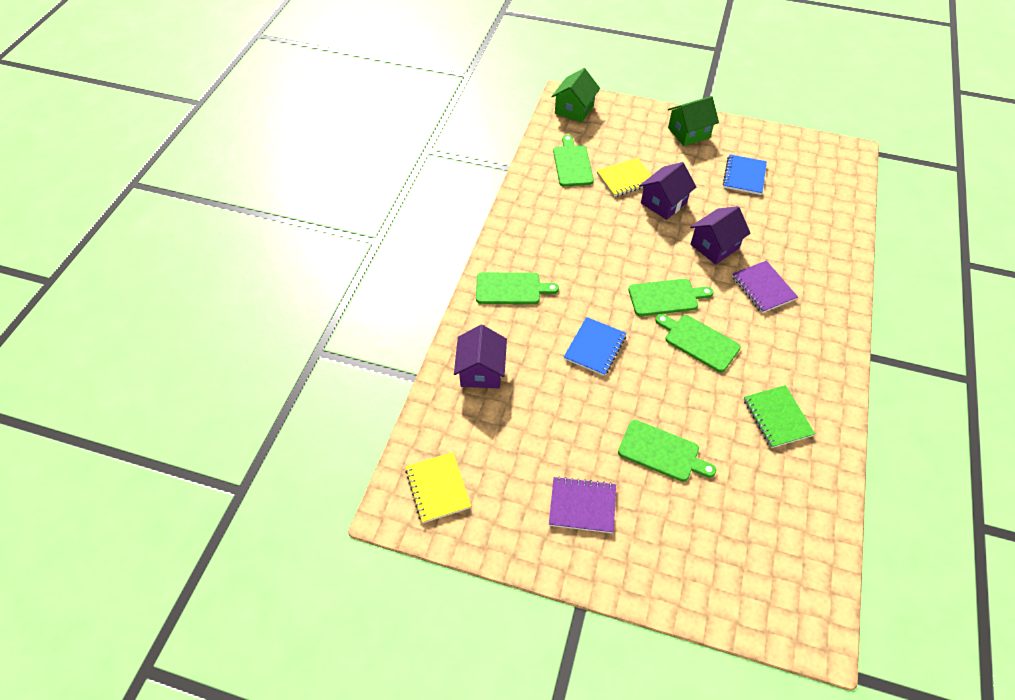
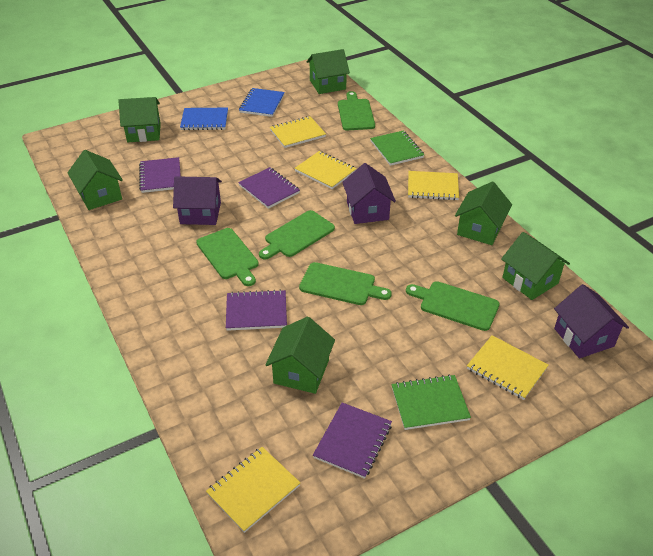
green house: [551,68,600,123] [668,96,719,146] = 2 -> [67,150,123,210] [118,97,161,142] [265,317,335,394] [307,49,350,94] [455,182,512,245] [501,232,570,300] = 6
green notebook: [744,385,815,448] = 1 -> [370,131,424,166] [391,375,471,430] = 2
purple notebook: [549,476,616,533] [732,260,798,313] = 2 -> [139,157,181,193] [226,289,287,331] [238,167,300,209] [313,403,392,479] = 4
yellow notebook: [405,452,471,523] [597,158,652,197] = 2 -> [206,447,300,533] [270,116,326,148] [294,151,356,189] [408,171,459,200] [467,335,549,400] = 5

